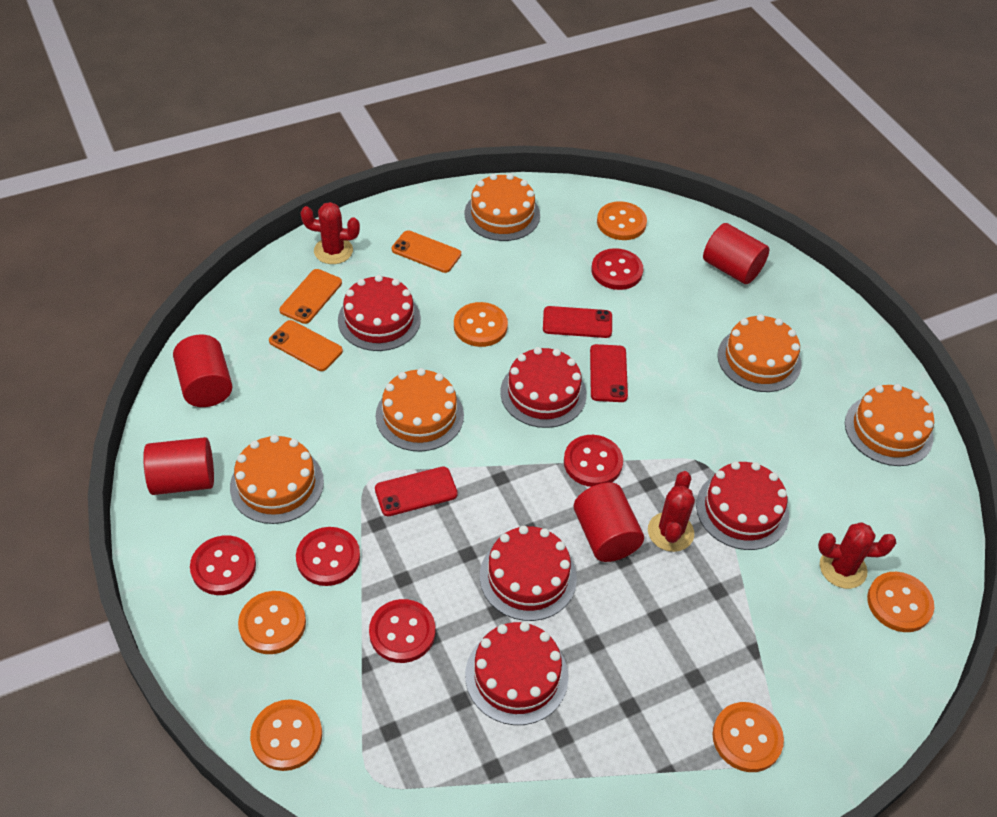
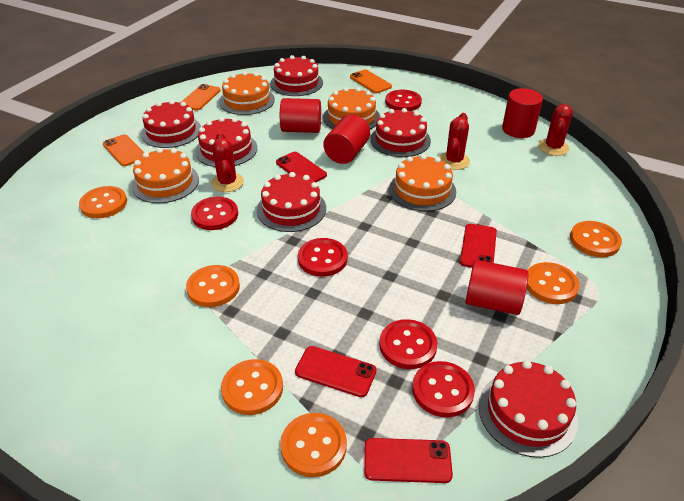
orange cake: [230,435,324,524] [376,368,464,452] [465,173,540,241] [718,314,802,392] [845,384,934,466] = 5 -> [131,148,199,203] [219,71,275,115] [323,87,380,129] [389,154,456,211] = 4
red cake: [338,275,421,351] [465,622,569,725] [480,525,577,621] [500,347,587,428] [696,461,789,550] = 5 -> [141,100,201,148] [195,117,257,167] [257,172,326,232] [270,55,323,96] [370,108,431,157] [479,360,578,458] = 6
red phone: [375,466,458,516] [543,306,612,338] [590,344,628,402] = 3 -> [276,152,327,182] [295,346,377,397] [364,438,453,483] [460,224,497,268] = 4

